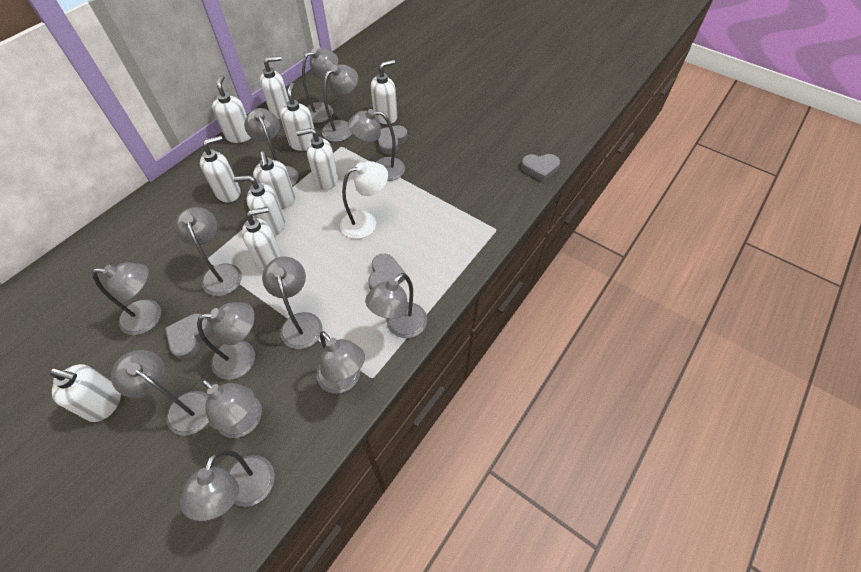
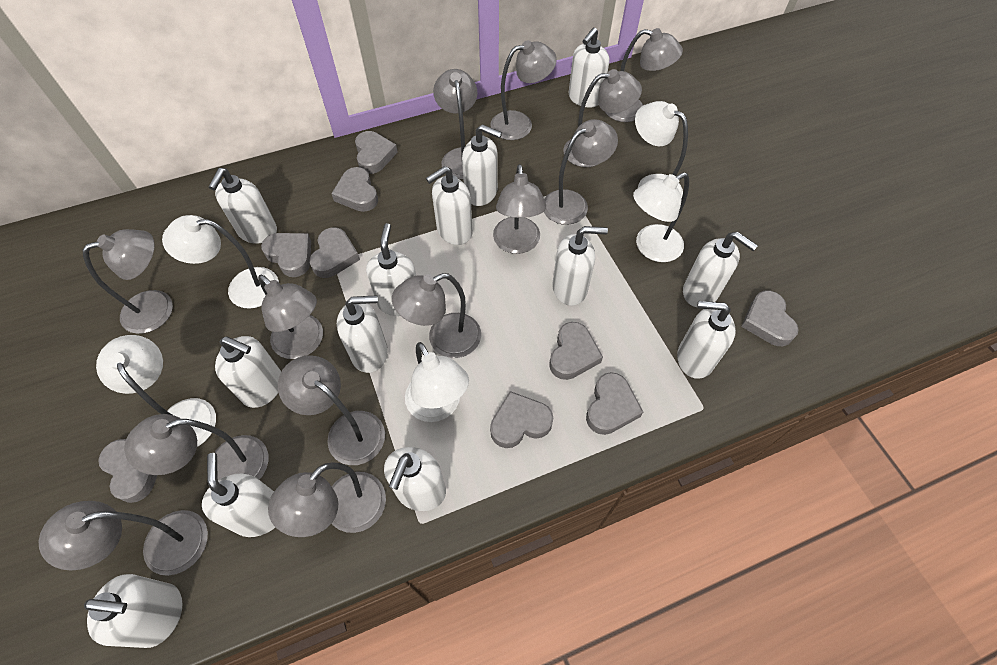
grey heart: [165,313,211,360] [368,254,406,290] [378,125,408,155] [521,154,560,182] = 4 -> [98,439,157,503] [261,233,311,277] [309,227,360,278] [331,167,378,212] [355,131,398,174] [490,391,554,448] [549,322,603,380] [586,372,643,435] [741,291,799,346] = 9
white lamp: [340,161,388,239] = 1 -> [96,335,216,447] [162,215,279,309] [405,342,469,422] [633,172,689,262] [635,101,688,199] = 5
white soap dispenser: [50,364,121,422] [200,135,240,203] [212,75,251,143] [233,175,285,236] [242,207,282,271] [253,152,295,209] [260,56,289,119] [280,83,315,151] [296,128,338,190] [371,60,397,124] = 10 -> [84,574,182,648] [202,453,275,537] [209,168,277,243] [215,336,281,408] [337,295,388,373] [366,223,416,316] [384,447,446,511] [426,166,473,245] [462,124,502,206] [552,226,608,306] [569,27,609,108] [677,301,736,379] [683,232,758,307] = 13

